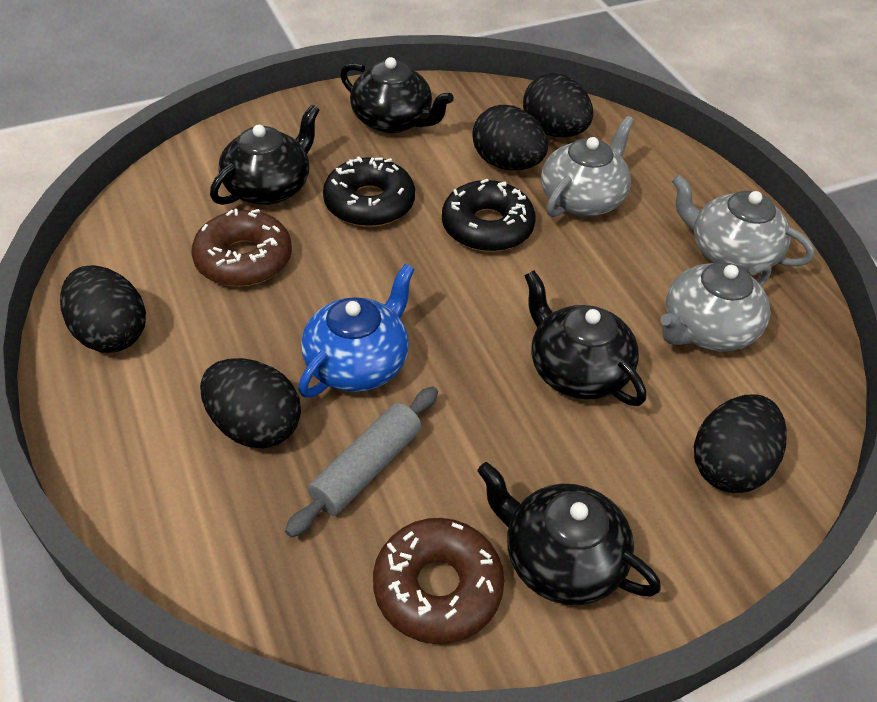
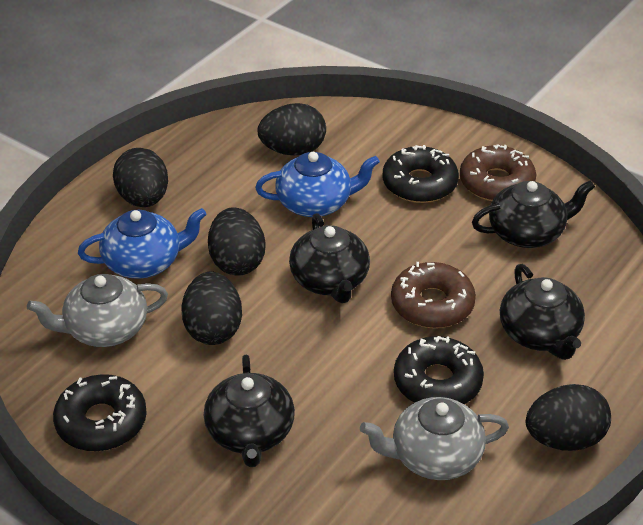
black donut: [323,156,415,227] [442,179,536,252] = 2 -> [53,374,147,451] [382,145,459,203] [394,336,484,404] = 3
blue teapot: [298,264,415,398] = 1 -> [78,208,207,279] [255,152,380,217] = 2
grey rolling pin: [285,387,438,538] = 1 -> none = 0
grey teapot: [541,116,634,217] [660,262,772,352] [672,175,815,273] = 3 -> [27,274,168,347] [360,397,509,480] = 2

